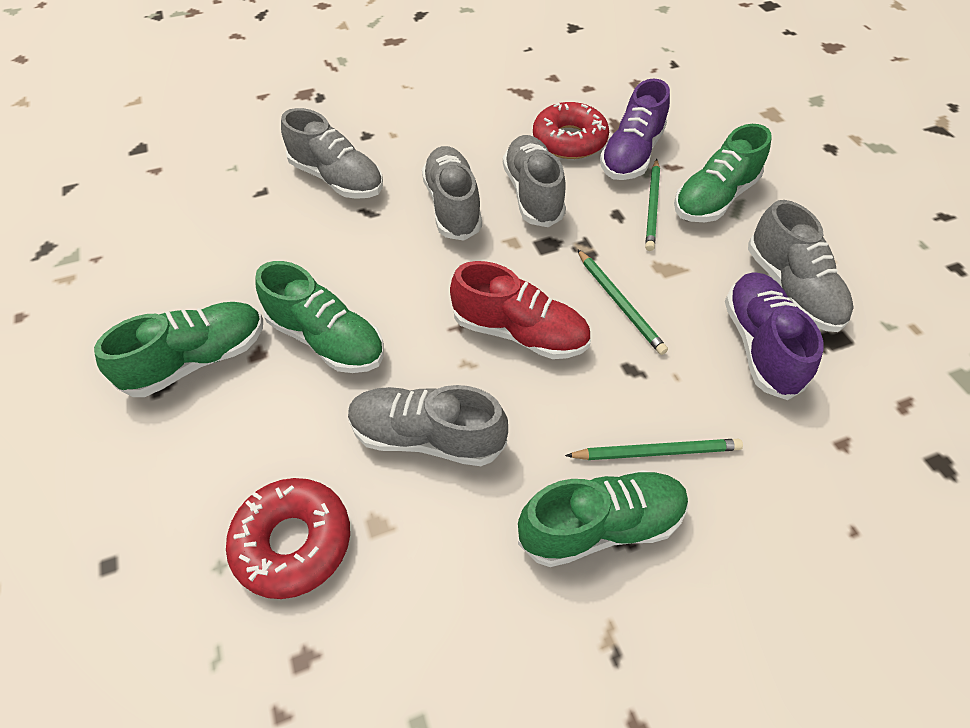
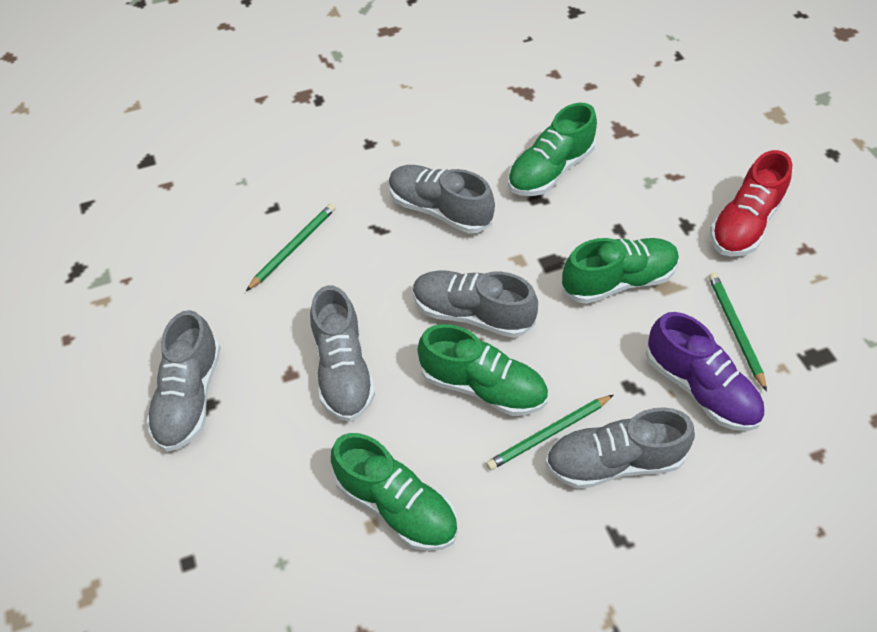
purple shoe: [600,78,670,180] [725,273,824,400] = 2 -> [646,312,764,431] = 1
red donut: [226,478,350,599] [533,102,609,159] = 2 -> none = 0

